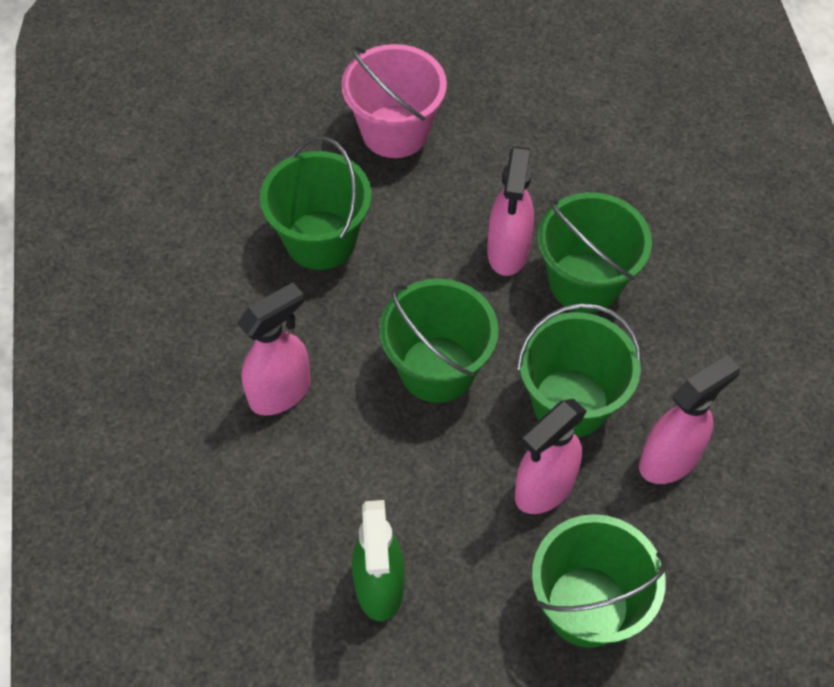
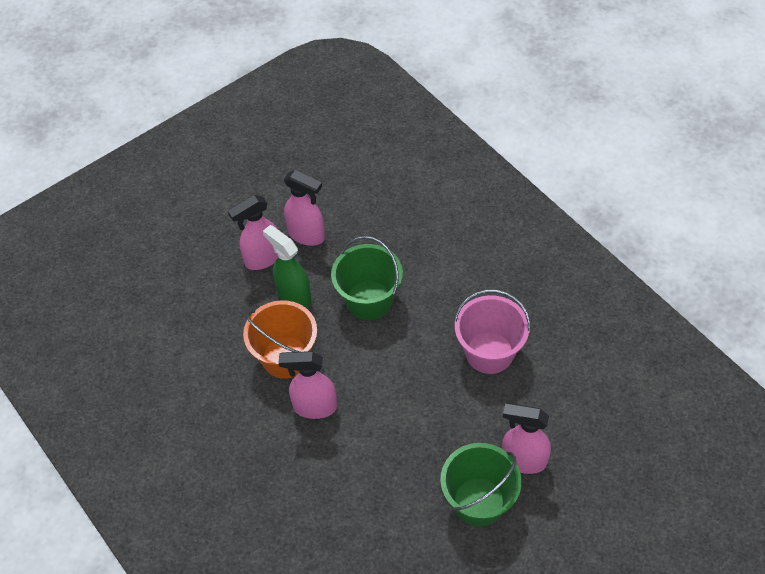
green bucket: [260,136,371,270] [379,279,499,403] [517,303,642,437] [532,514,667,648] [538,192,652,313] = 5 -> [331,236,403,320] [441,443,522,527] = 2
orange bucket: none = 0 -> [243,300,317,379] = 1

